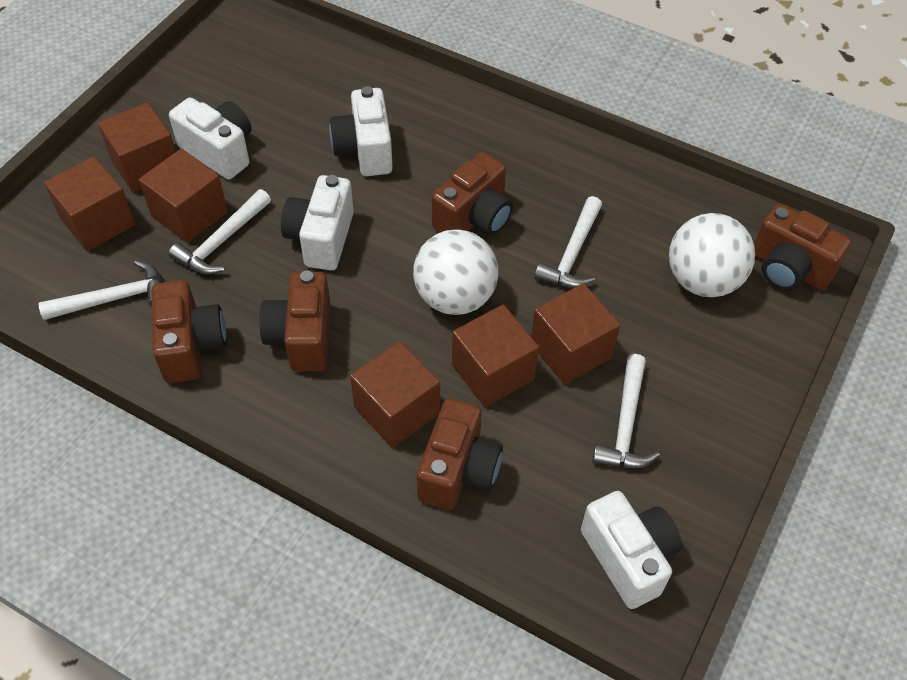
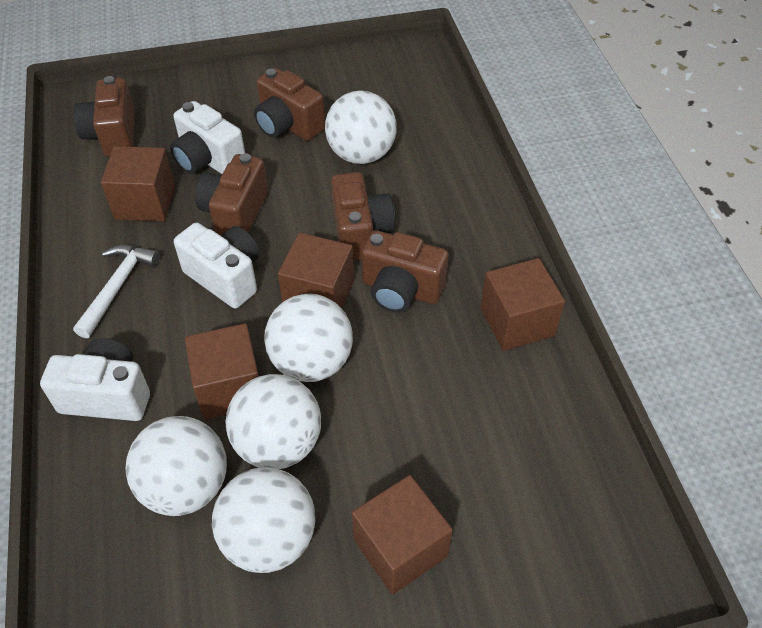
brown cube: [44,156,135,251] [98,102,176,192] [139,149,228,243] [350,341,440,448] [452,304,539,407] [531,283,620,384] = 6 -> [101,146,175,221] [185,323,259,420] [278,233,354,309] [352,475,453,595] [480,258,565,351] = 5
white ball: [413,229,498,315] [669,213,755,297] = 2 -> [126,416,227,516] [212,467,315,573] [225,374,321,469] [264,294,353,382] [325,90,397,164] = 5
white camera: [169,98,252,179] [281,175,354,270] [329,86,393,176] [581,491,682,609] = 4 -> [40,338,150,421] [170,101,245,174] [174,223,260,309] = 3
white hammer: [38,260,161,320] [169,189,271,275] [534,196,602,288] [592,354,660,468] = 4 -> [73,245,160,338] = 1

